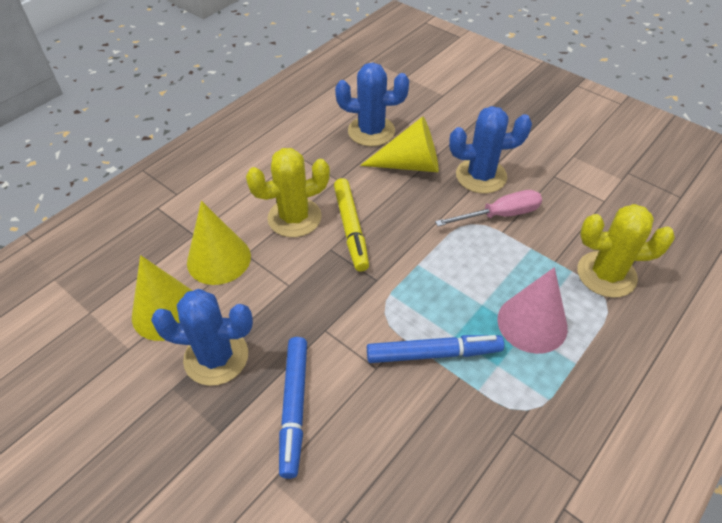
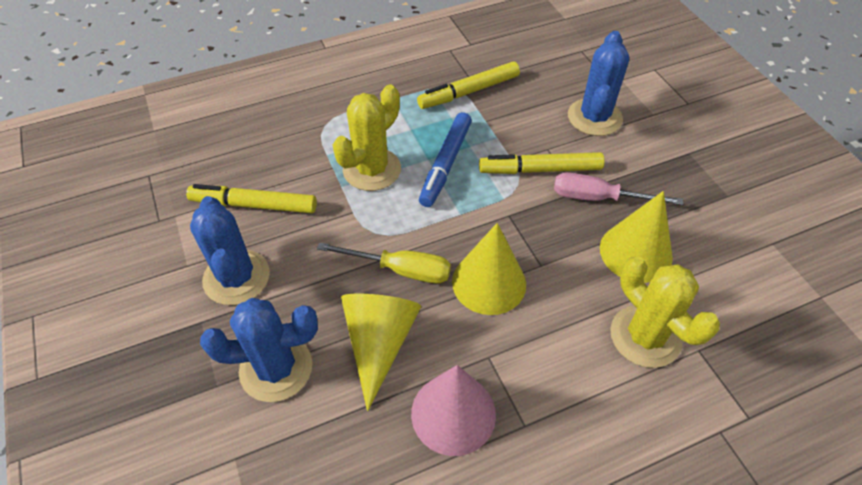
blue marker: [279,337,307,479] [367,335,504,363] = 2 -> [419,112,472,207] = 1
yellow marker: [334,178,369,272] = 1 -> [186,184,317,213] [417,62,520,109] [479,152,605,174] = 3
yellow screwdriver: none = 0 -> [317,242,451,284] = 1

